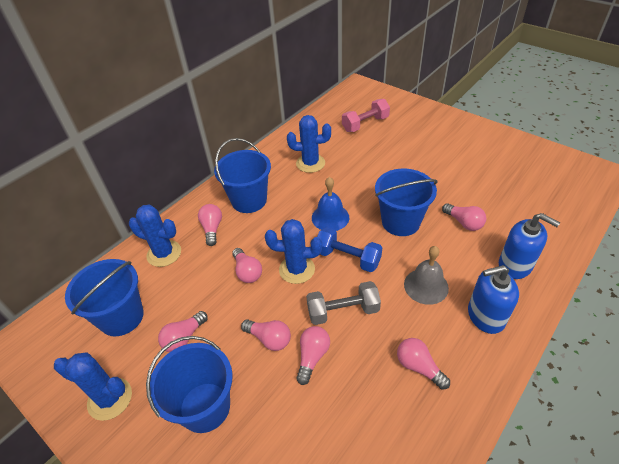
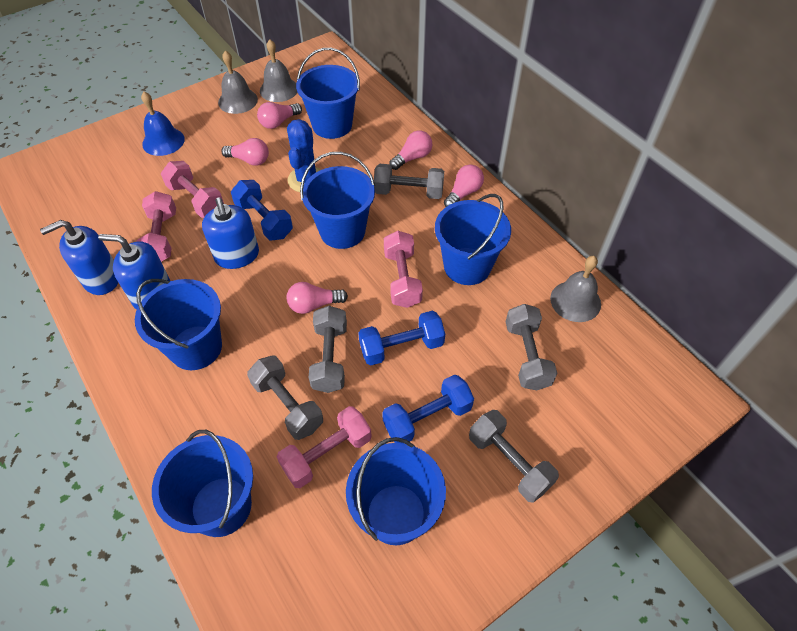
blue bucket: [65,259,144,337] [146,336,233,433] [214,138,271,213] [375,169,438,236] = 4 -> [135,279,222,370] [152,430,253,537] [296,48,360,139] [300,152,375,249] [346,437,446,545] [435,194,511,285] = 6
blue cactus: [54,352,132,421] [129,205,181,267] [265,219,322,284] [287,115,331,173] = 4 -> [287,119,321,192] = 1
blue dumbbell: [317,227,382,272] = 1 -> [231,180,293,240] [358,311,445,365] [382,375,474,443] = 3
blue soap dispenser: [468,265,519,334] [499,213,560,279] = 2 -> [40,220,118,295] [98,234,170,310] [202,198,259,269] = 3
grey bell: [404,246,449,305] = 1 -> [218,51,258,114] [260,39,297,102] [550,256,601,322] = 3
grey dumbbell: [306,281,381,325] = 1 -> [247,355,323,440] [309,306,347,393] [374,164,444,199] [469,410,559,503] [506,304,558,390] = 5
pink dumbbell: [342,99,390,132] = 1 -> [136,191,176,262] [161,161,224,218] [277,406,372,488] [384,231,423,308] = 4
pink light bulb: [158,311,208,352] [198,204,222,246] [232,248,262,283] [241,320,291,351] [296,326,330,385] [397,338,450,390] [442,203,486,231] = 7 -> [221,138,269,166] [257,102,302,129] [287,282,348,314] [389,130,432,170] [444,164,484,207] = 5

